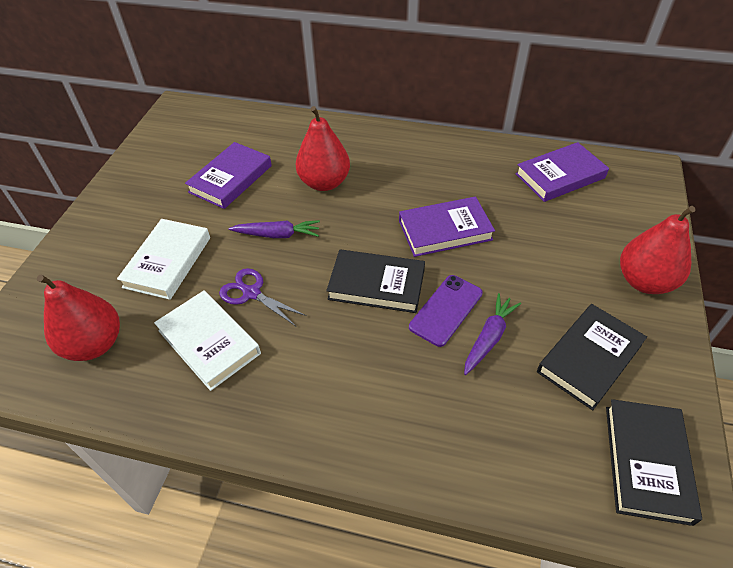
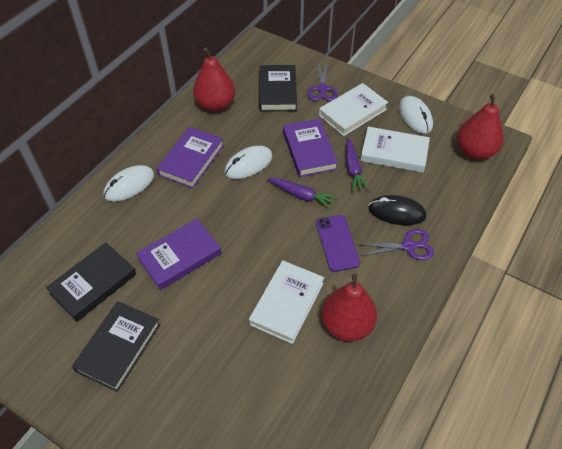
black mouse: none = 0 -> [368,195,426,225] = 1
purple scissors: [219,268,307,326] = 1 -> [307,61,338,101] [358,229,434,260] = 2
white book: [117,219,210,300] [154,290,261,391] = 2 -> [249,260,324,344] [319,83,388,136] [360,127,430,173] = 3
white mouse: none = 0 -> [103,165,154,202] [224,146,272,179] [399,96,433,134] = 3

